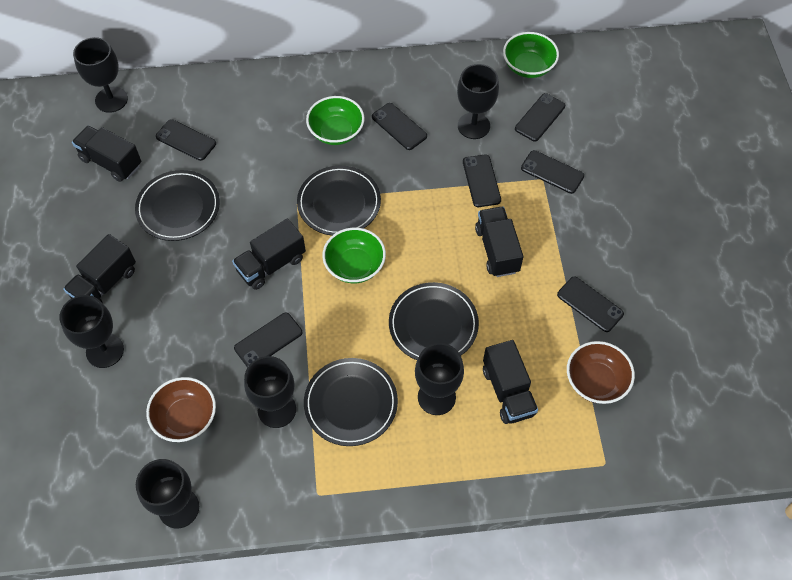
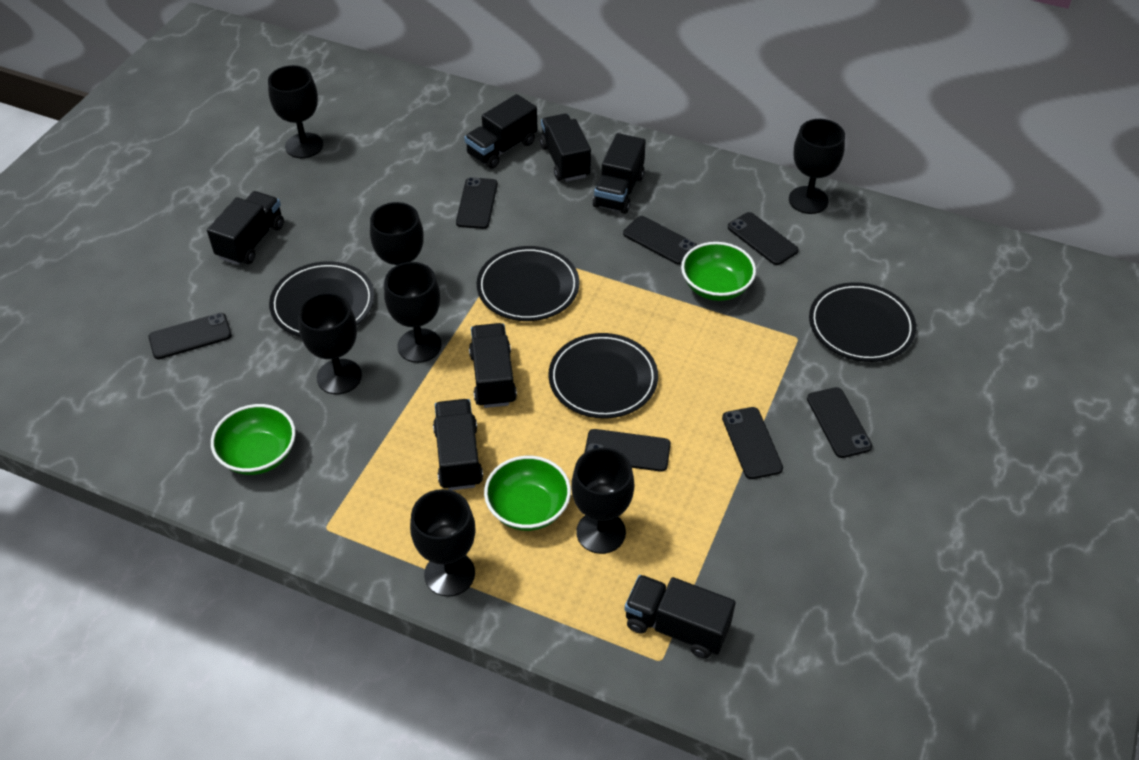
black goblet: [59,295,124,368] [73,37,128,113] [136,459,199,528] [244,356,296,428] [415,343,464,415] [457,64,499,139] = 6 -> [268,65,323,158] [298,293,362,394] [370,202,424,288] [384,262,441,363] [410,489,476,597] [571,448,634,554] [789,119,845,214] = 7
black truck: [63,234,136,303] [72,126,141,182] [232,219,306,290] [475,206,523,277] [483,340,538,424] = 5 -> [207,191,284,265] [433,399,483,490] [464,94,537,169] [469,323,517,408] [540,114,591,182] [593,133,646,214] [624,575,736,658] = 7
brown bowl: [146,377,216,442] [567,341,635,404] = 2 -> none = 0

